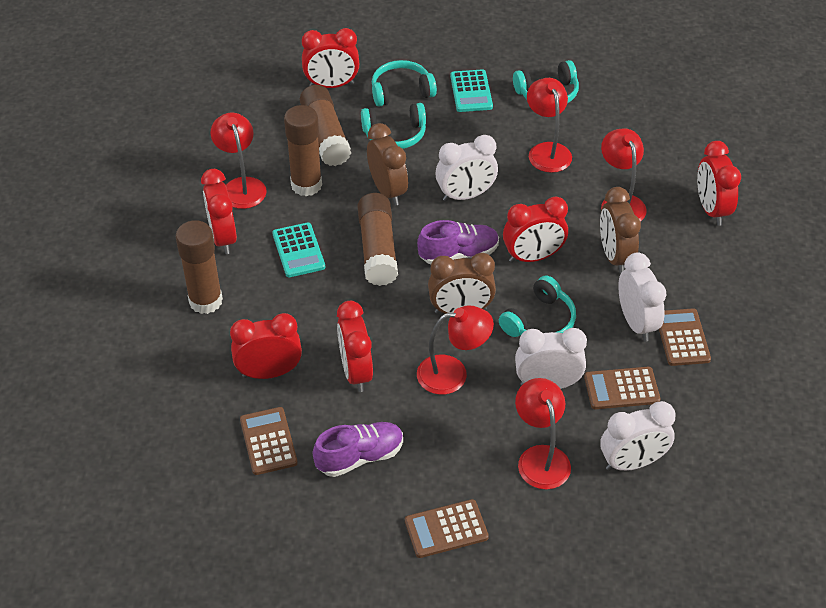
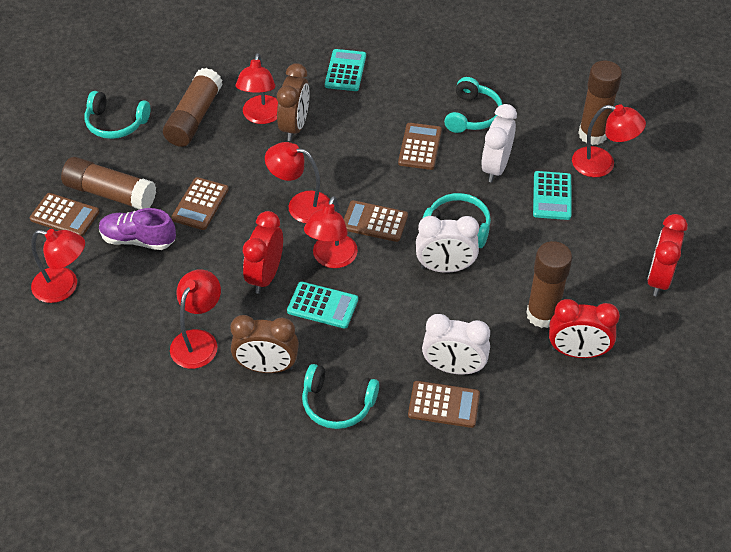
brown calculator: [240,407,298,475] [405,499,489,558] [584,367,661,409] [659,309,711,366] = 4 -> [30,193,99,236] [171,177,229,230] [344,200,408,242] [398,123,442,170] [408,381,480,428] = 5
brown clock: [367,123,408,206] [428,253,496,314] [600,187,641,274] = 3 -> [230,315,299,373] [277,63,310,141] = 2
purple shoe: [313,422,403,477] [417,220,499,264] = 2 -> [99,208,176,250] = 1
red clock: [201,169,237,254] [230,313,302,379] [302,28,359,88] [337,301,373,392] [503,197,568,263] [697,141,741,226] = 6 -> [243,211,283,294] [549,299,620,358] [647,214,688,296] = 3
red lamp: [210,112,267,209] [417,305,494,395] [515,378,571,489] [527,78,572,173] [601,128,647,222] = 5 -> [31,229,85,303] [170,269,221,369] [236,53,278,124] [265,142,330,223] [304,196,358,268] [572,105,646,177] = 6
turquoise calculator: [272,223,325,277] [450,69,493,112] = 2 -> [287,281,358,329] [325,49,366,91] [533,171,572,220] = 3
white clock: [436,135,498,201] [515,328,587,389] [600,401,676,471] [619,253,666,342] = 4 -> [416,216,479,273] [422,314,490,375] [481,104,517,182] = 3

